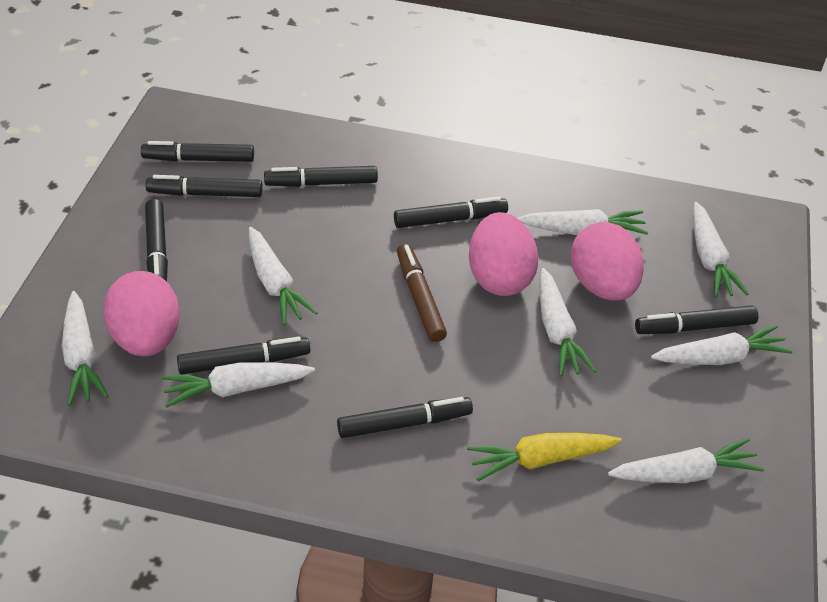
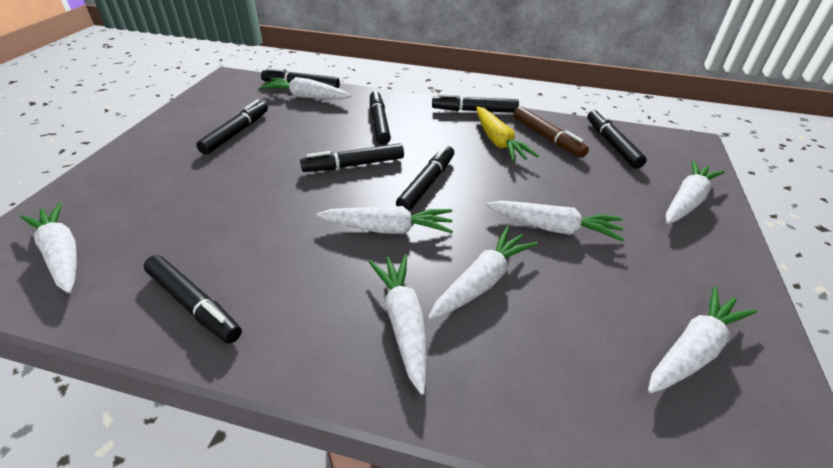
pink egg: [103,271,180,356] [469,212,539,296] [570,222,644,301] = 3 -> none = 0

